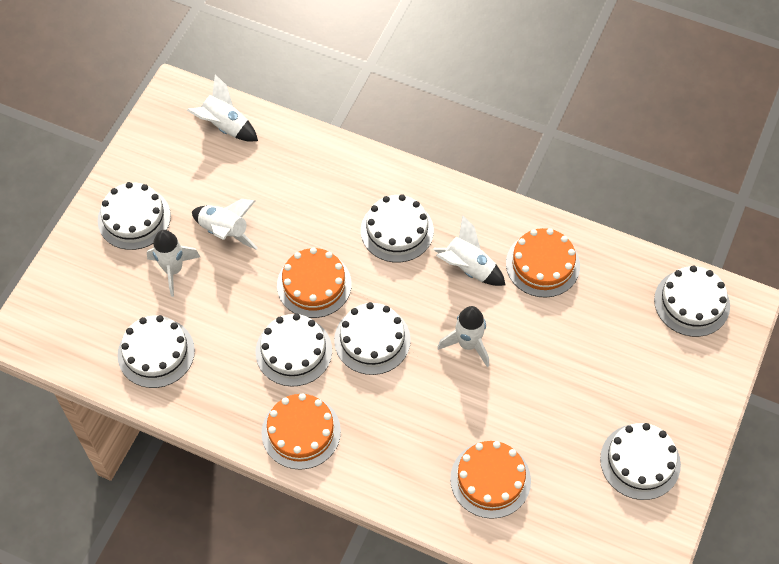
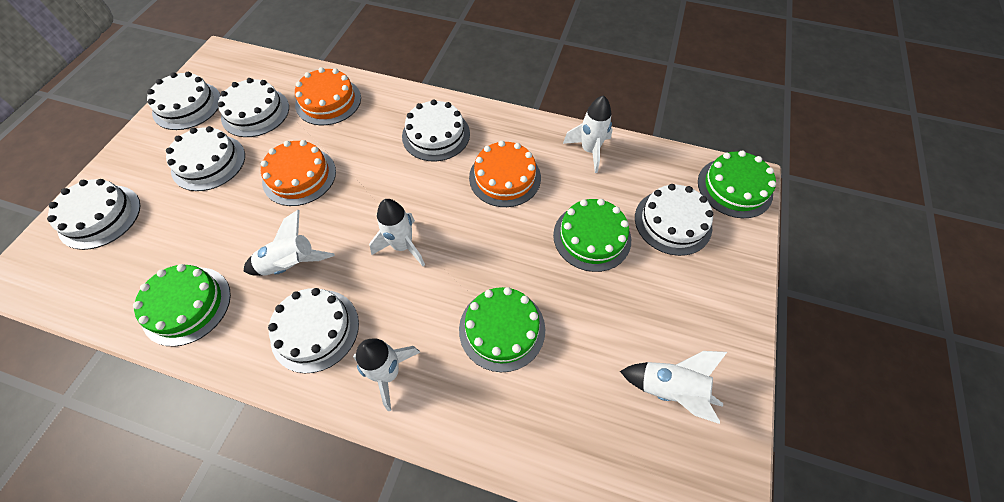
green cake: none = 0 -> [133,264,231,347] [459,287,545,372] [553,199,631,272] [698,150,776,218] = 4
orange cake: [261,393,341,470] [277,247,352,318] [450,441,531,519] [506,228,580,298] = 4 -> [261,140,336,206] [295,67,361,125] [469,141,541,207] = 3

